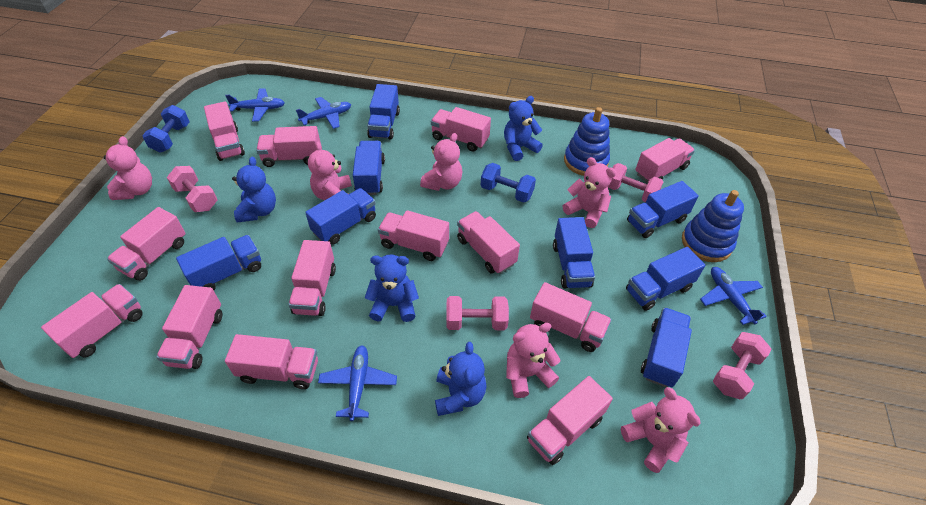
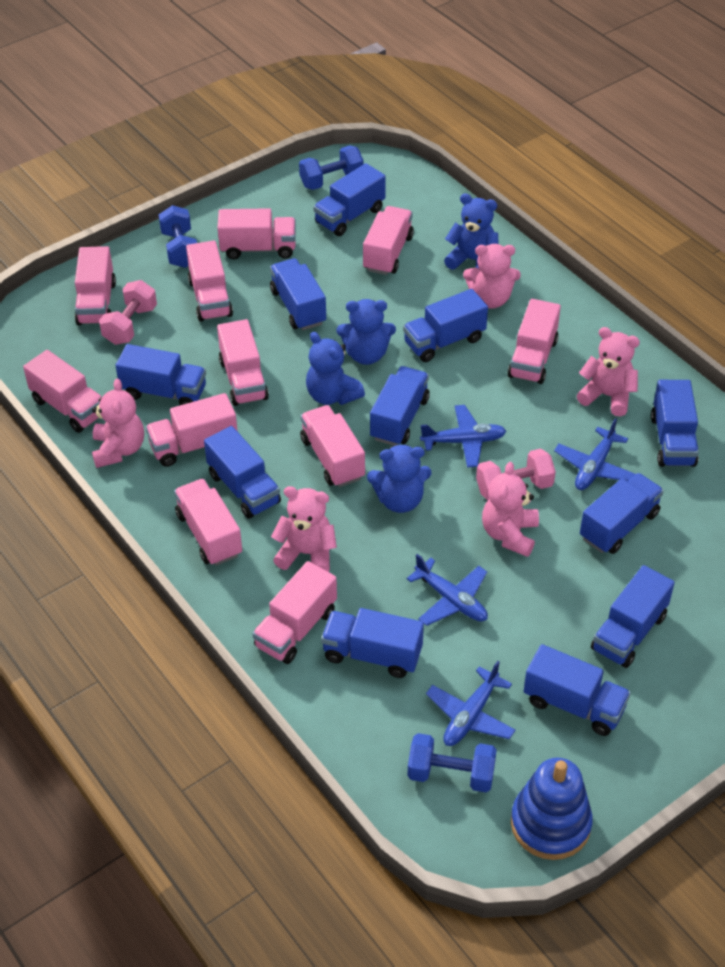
blue dumbbell: [142,105,190,153] [481,163,536,203] = 2 -> [158,205,197,268] [299,145,364,190] [407,733,497,792] = 3
blue stacking toy: [564,107,610,176] [682,190,744,262] = 2 -> [511,758,593,860] = 1
blue truck: [176,235,261,290] [305,188,376,245] [353,141,385,195] [367,84,400,140] [553,217,595,289] [626,247,705,311] [627,181,699,238] [641,308,692,388] = 8 -> [116,344,206,405] [204,426,281,519] [270,258,326,330] [313,163,386,236] [321,608,424,678] [370,366,430,446] [403,289,488,362] [524,644,631,736] [580,473,664,554] [591,565,675,668] [651,380,699,467] = 11
pink dumbbell: [167,166,217,212] [446,296,509,330] [608,163,663,202] [713,332,771,399] = 4 -> [99,280,157,345] [476,448,556,500] = 2
pink teddy bear: [104,136,152,200] [308,142,352,200] [420,133,462,191] [506,323,561,398] [563,157,616,228] [621,387,701,473] = 6 -> [92,378,144,468] [271,486,337,572] [463,244,521,309] [482,462,539,557] [576,327,640,416] = 5
pink truck: [41,284,143,358] [107,207,186,281] [156,285,222,369] [204,101,245,161] [225,334,318,389] [256,126,321,167] [288,240,336,316] [378,210,449,261] [431,107,491,151] [457,211,520,274] [527,376,613,465] [530,282,612,352] [635,138,695,183] = 13 -> [23,350,102,433] [75,246,116,325] [146,393,238,467] [174,479,242,566] [186,241,233,322] [217,208,296,259] [217,319,269,406] [252,561,337,664] [300,405,365,487] [363,206,414,275] [508,299,561,384] = 11

